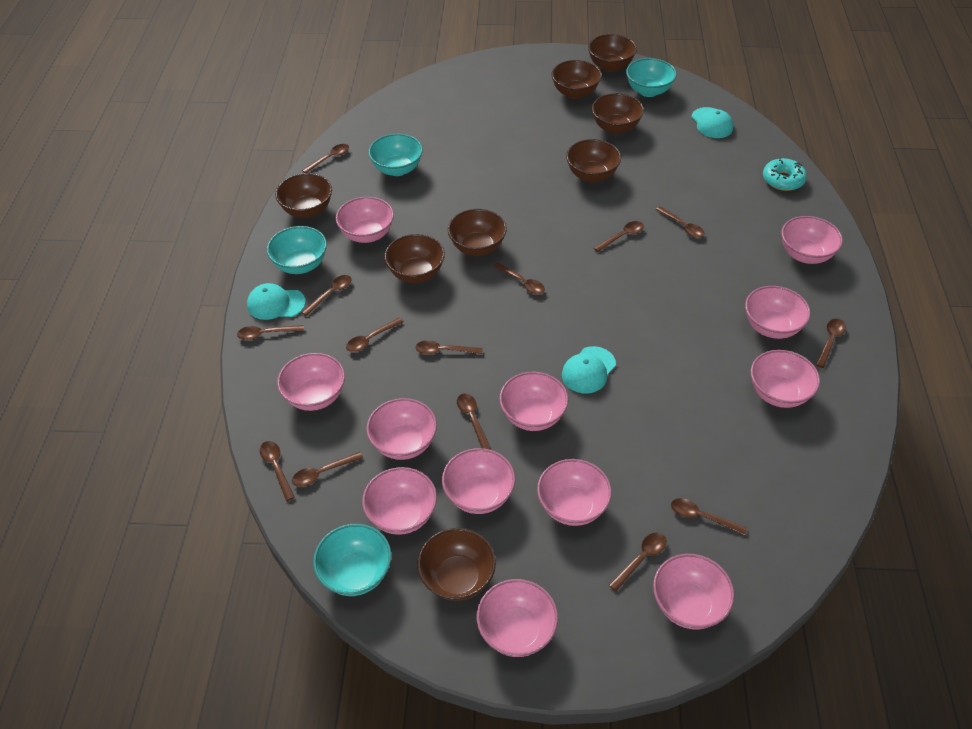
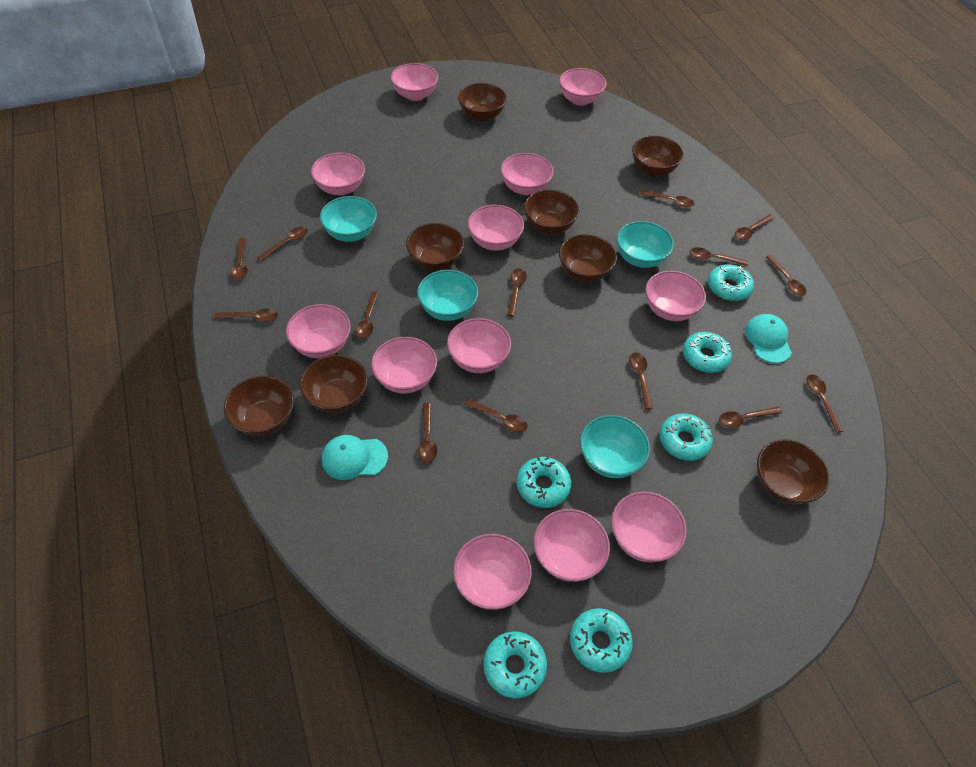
turquoise cap: [247,283,306,320] [562,346,616,394] [691,107,733,138] = 3 -> [322,435,388,480] [745,314,792,363] = 2
turquoise donut: [763,158,807,191] = 1 -> [483,631,547,698] [517,457,571,508] [570,608,633,673] [660,413,713,461] [683,332,732,373] [708,264,754,301] = 6

